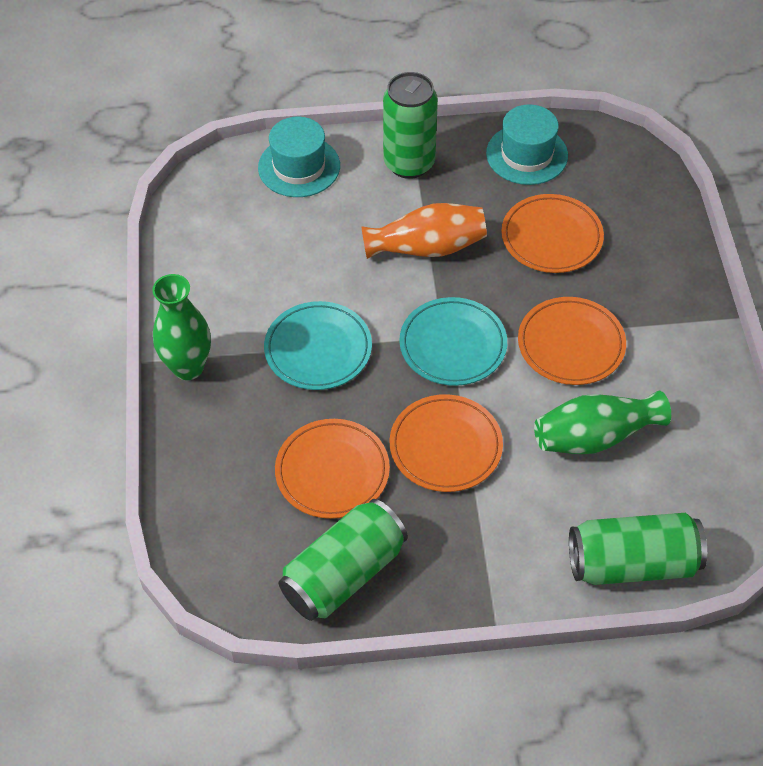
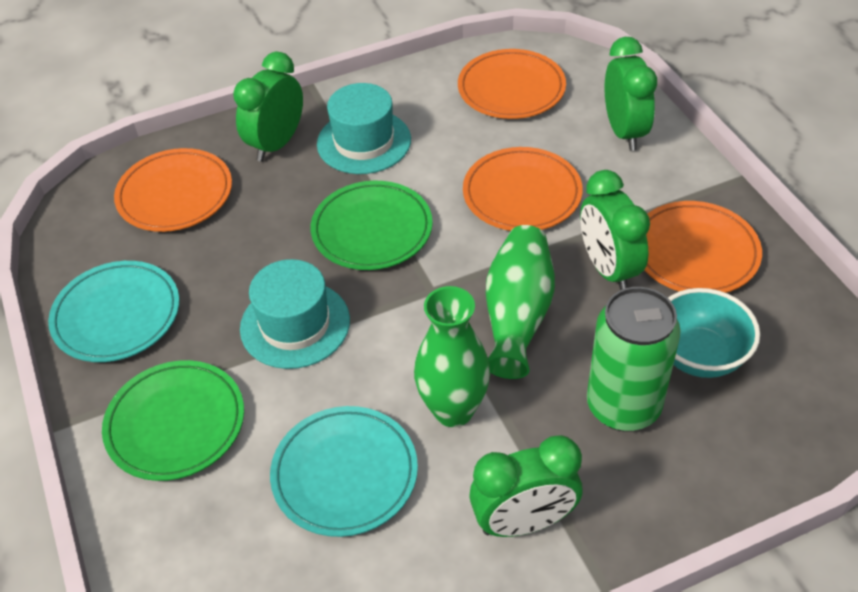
green can: [278,499,408,621] [383,72,438,179] [569,513,707,585] = 3 -> [587,287,681,431] = 1
green clock: none = 0 -> [233,52,303,162] [469,435,582,537] [580,170,650,290] [605,37,657,151] = 4
green plate: none = 0 -> [102,360,244,481] [311,181,433,270] = 2
orange vase: [361,203,487,259] = 1 -> none = 0
turquoise bowl: none = 0 -> [668,288,760,378] = 1

